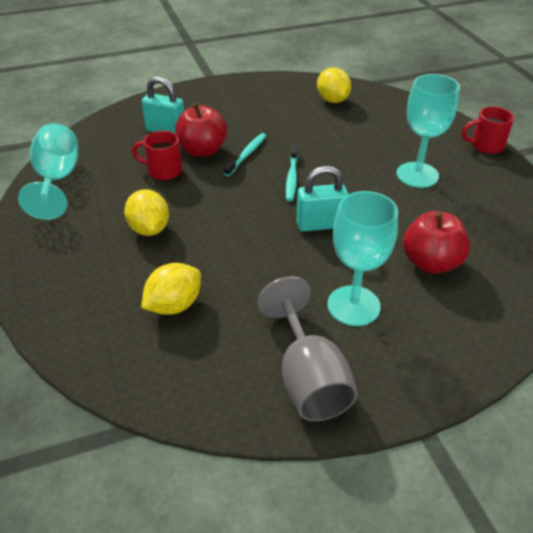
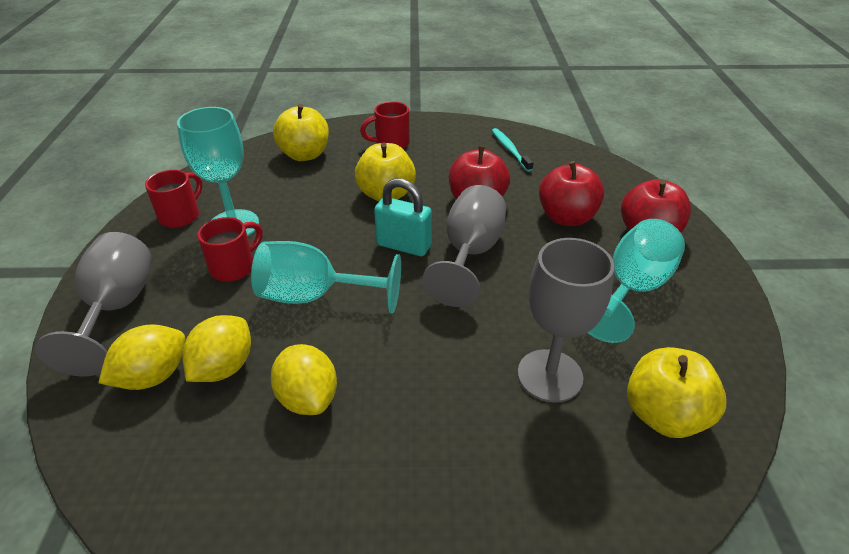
grey goblet: [257,276,358,421] = 1 -> [35,232,151,377] [422,185,506,307] [518,238,615,403] = 3
red apple: [175,103,227,157] [403,211,470,274] = 2 -> [449,146,510,199] [539,161,604,226] [621,179,691,233] = 3
red mug: [132,131,182,180] [461,107,514,154] = 2 -> [145,170,203,228] [197,217,263,282] [360,101,410,149] = 3
turquoise padlock: [141,76,184,134] [296,166,348,232] = 2 -> [374,178,432,256] = 1
turquoise toothbrush: [224,133,266,176] [286,146,298,201] = 2 -> [492,128,534,172] = 1
yellow apple: none = 0 -> [273,104,329,161] [355,142,416,201] [627,347,726,438] = 3

